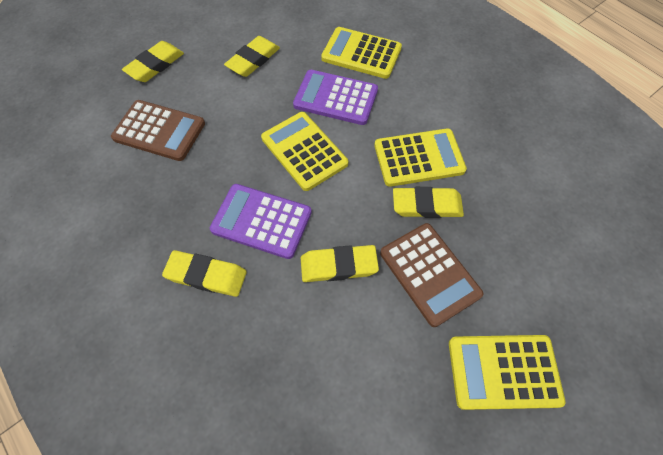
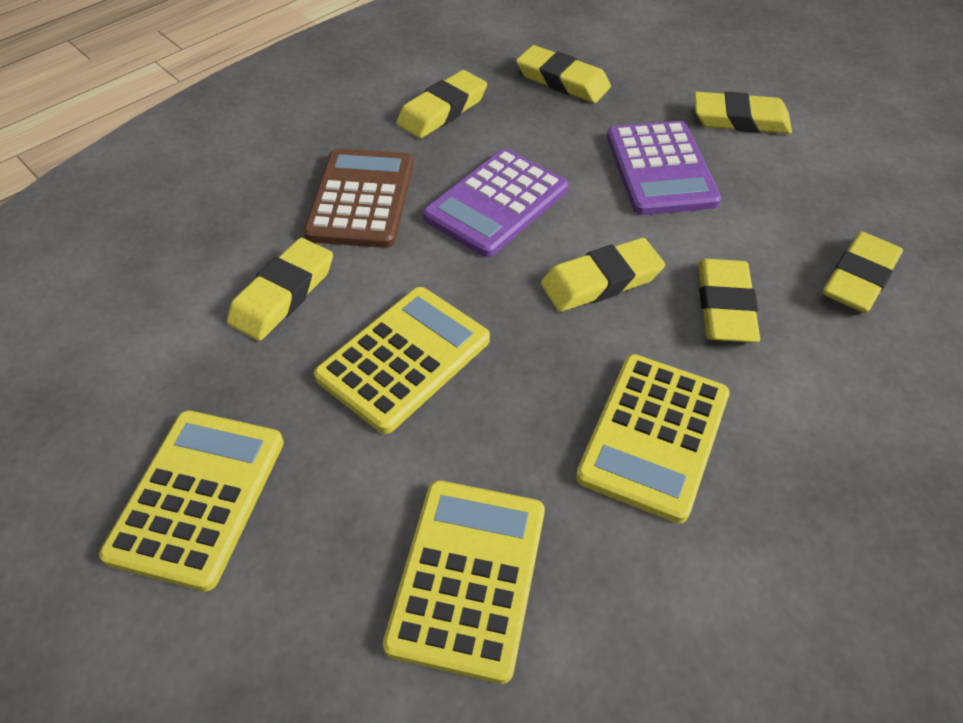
brown calculator: [111,100,205,161] [380,223,483,327] = 2 -> [303,148,414,248] = 1
yellow eraser: [122,41,184,82] [162,250,247,297] [224,36,280,77] [301,245,379,282] [393,187,464,218] = 5 -> [227,238,333,341] [396,70,487,138] [516,45,611,103] [541,238,665,312] [694,92,792,134] [698,259,760,343] [823,232,903,313] = 7

